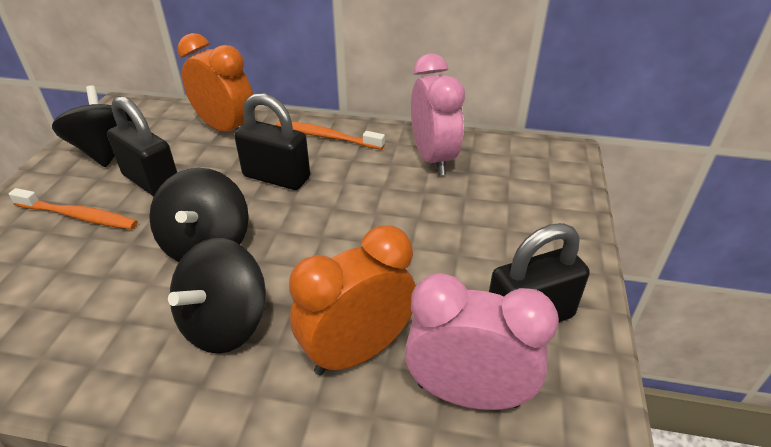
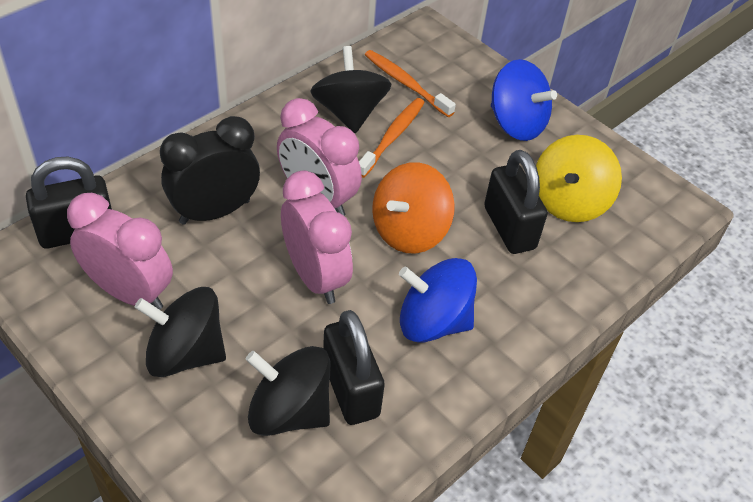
black clock: none = 0 -> [160,116,260,225] = 1
blue spinning top: none = 0 -> [399,258,477,342] [491,59,557,141] = 2
orange clock: [178,33,253,132] [289,225,416,375] = 2 -> none = 0
orange spinning top: none = 0 -> [372,162,455,253] = 1
pink clock: [405,273,559,410] [411,54,465,175] = 2 -> [67,193,173,310] [277,98,362,216] [281,171,353,304] = 3
yellow spinning top: none = 0 -> [536,135,622,222] = 1

